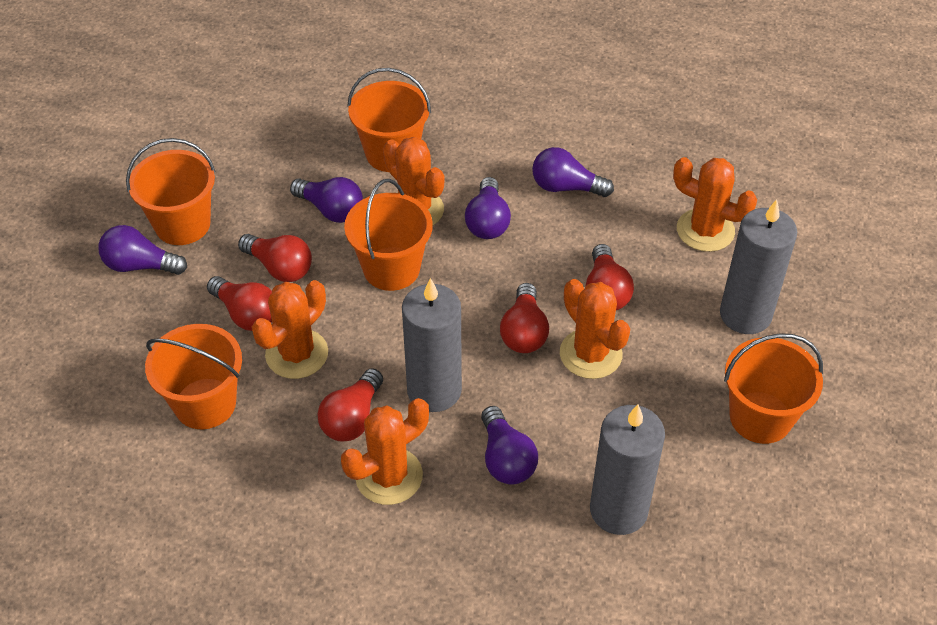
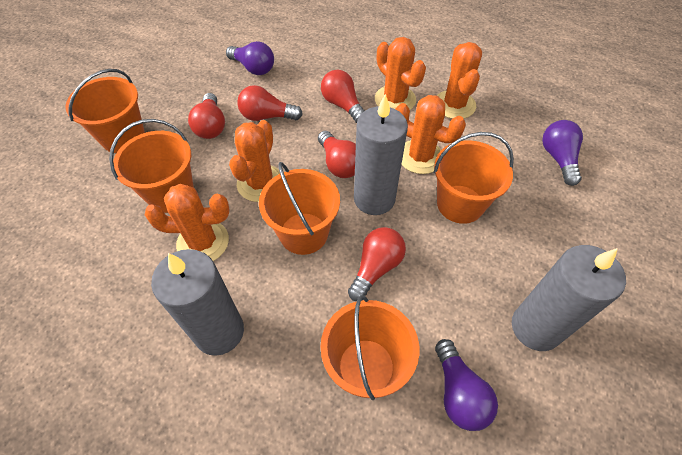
purple light bulb: [98,225,187,275] [290,177,363,223] [465,177,511,239] [481,406,538,484] [532,147,614,197] = 5 -> [226,41,274,75] [435,339,498,431] [542,120,583,186] = 3

